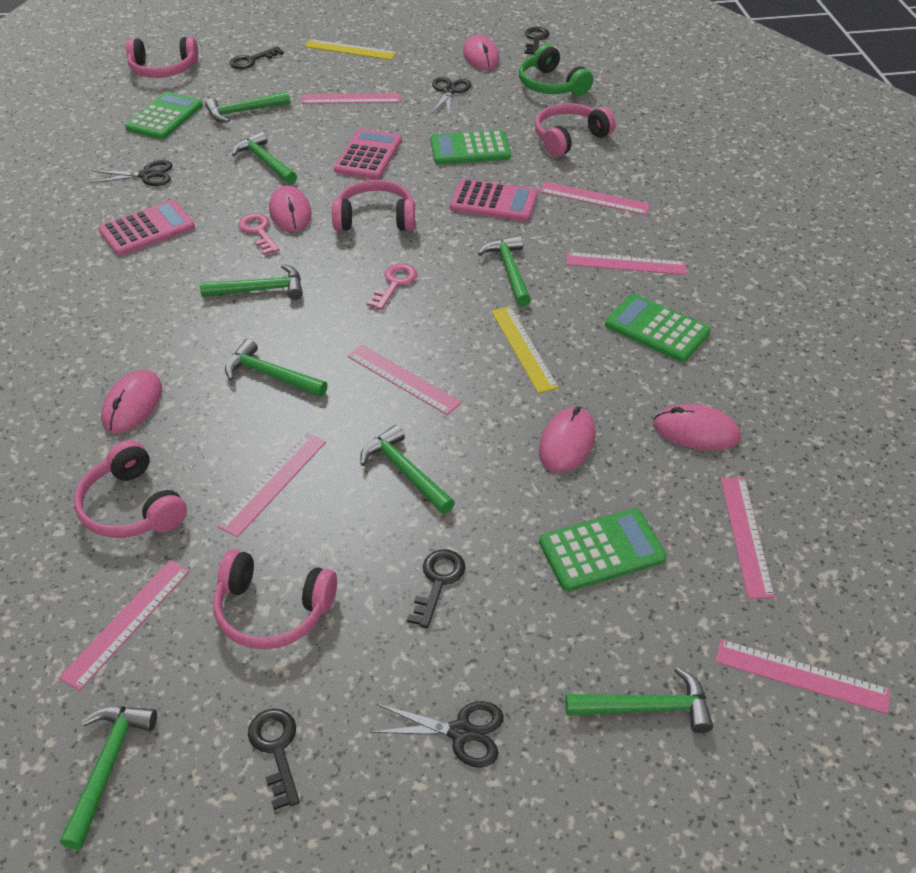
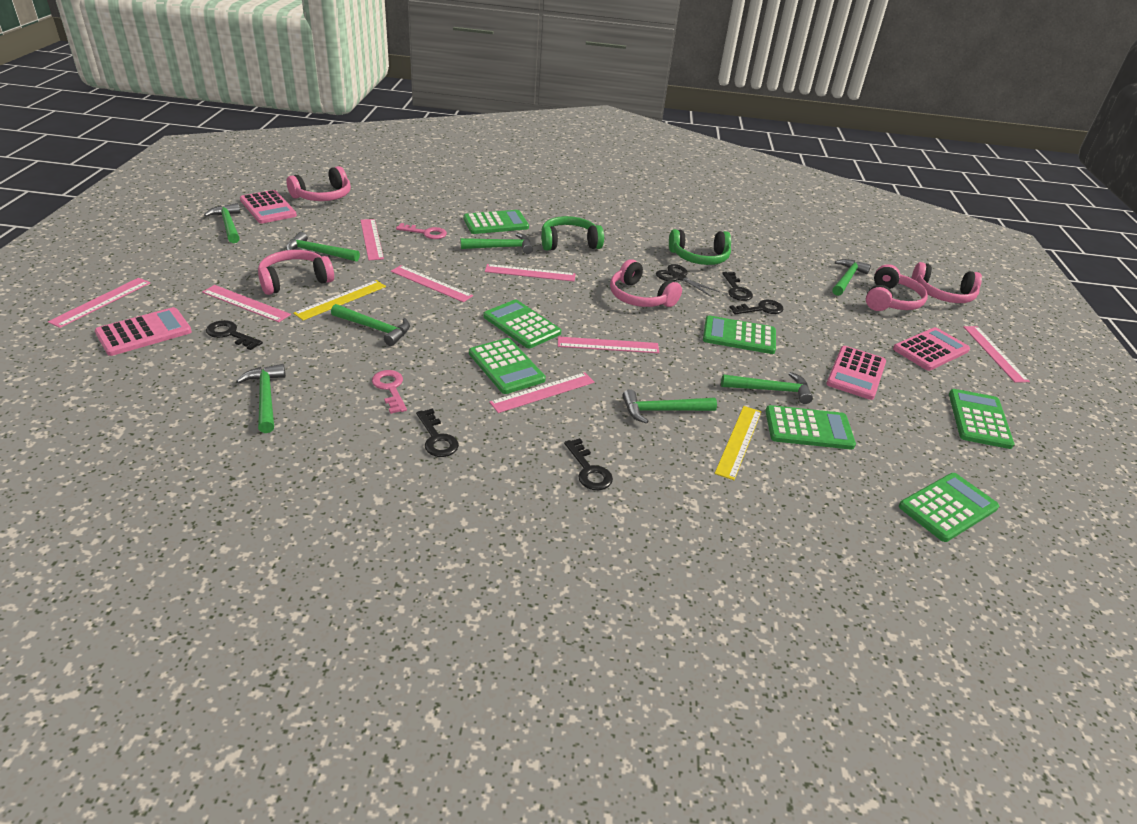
black key: [229,47,284,69] [248,709,300,810] [407,549,465,628] [525,27,550,55] = 4 -> [206,320,263,350] [416,409,459,457] [564,438,613,490] [722,272,753,301] [729,300,784,314] = 5
black scissors: [90,160,173,186] [371,701,504,768] [431,77,471,117] = 3 -> [656,264,720,296] = 1
green calculator: [125,92,203,140] [430,130,511,165] [539,508,667,592] [605,294,711,362] = 4 -> [463,210,529,234] [469,338,546,394] [483,300,561,348] [703,316,776,354] [765,405,856,450] [899,473,999,542] [949,389,1014,449] = 7
green headphones: [519,44,593,96] = 1 -> [541,216,604,251] [669,229,731,265] = 2
pink calculator: [98,200,195,256] [334,129,402,180] [450,179,538,221] = 3 -> [95,307,192,356] [240,190,297,224] [826,346,886,400] [893,327,970,371] = 4
pink mouse: [101,370,162,433] [269,185,312,232] [463,35,499,70] [539,407,596,473] [653,404,741,450] = 5 -> none = 0

